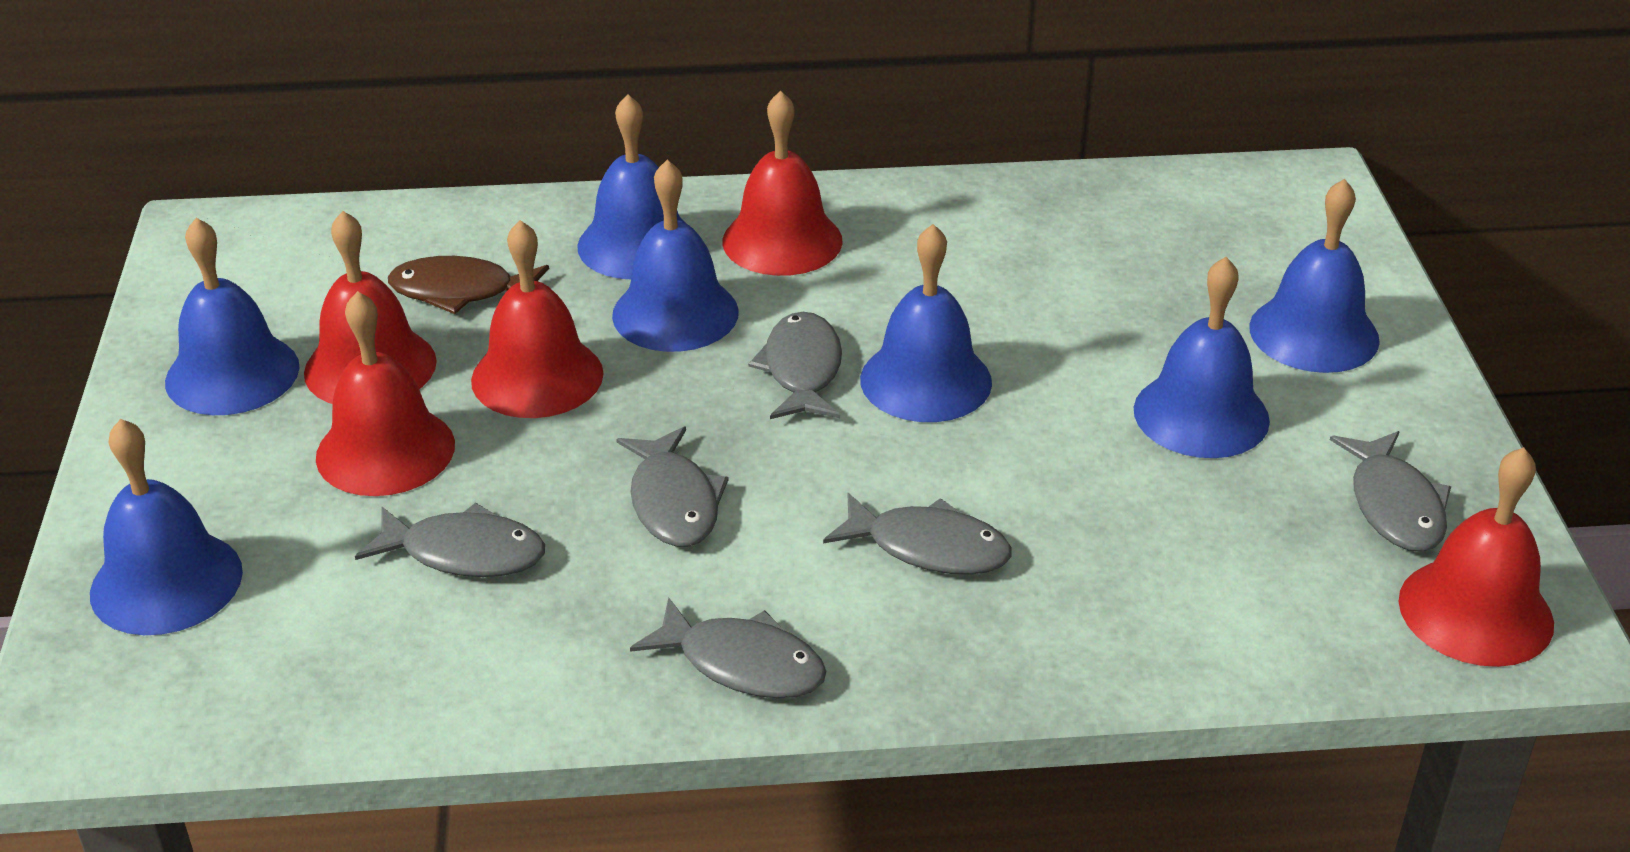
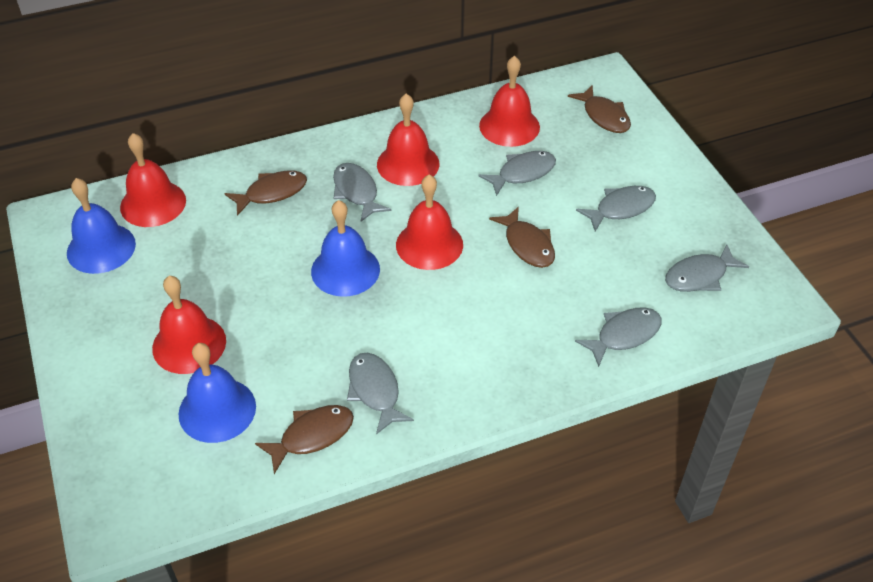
blue bell: [90,419,243,635] [165,218,300,415] [577,94,686,279] [612,160,739,352] [860,224,992,422] [1134,257,1270,458] [1249,179,1380,373] = 7 -> [67,178,136,274] [179,343,256,443] [311,200,380,297] = 3
brown fish: [388,256,549,314] = 1 -> [225,170,307,216] [255,405,354,474] [489,206,555,268] [568,85,631,133] = 4

